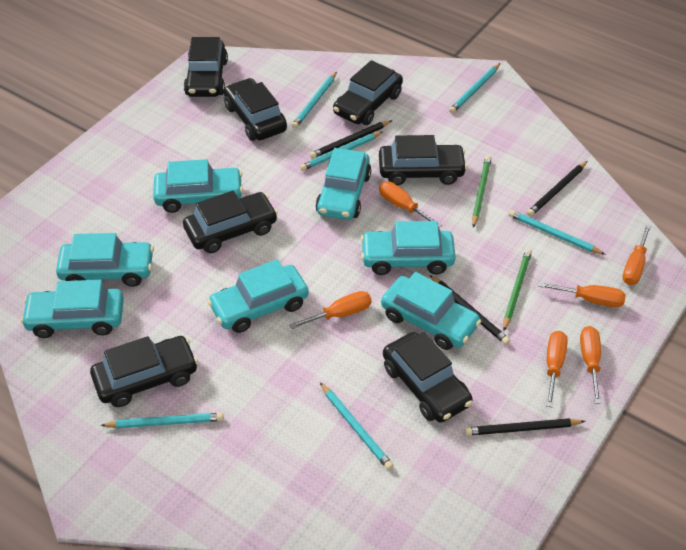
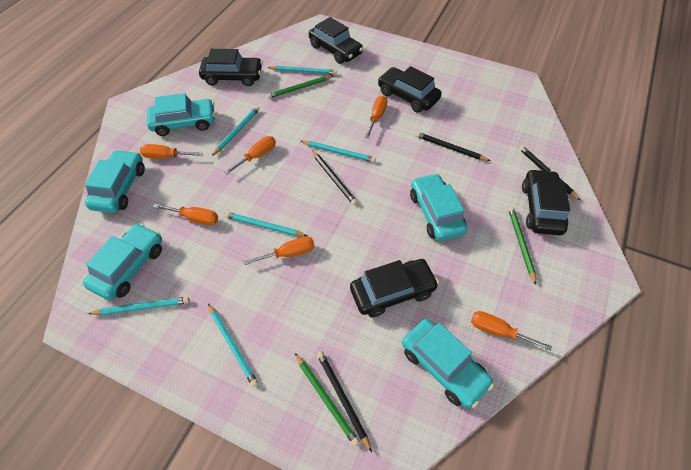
black car: [90,336,198,407] [183,190,278,253] [184,37,228,97] [224,78,287,141] [333,60,403,125] [379,135,467,185] [383,332,473,422] = 7 -> [199,49,263,86] [309,17,363,64] [350,259,439,318] [378,66,442,113] [522,169,570,235] = 5
green pencil: [472,155,492,228] [503,249,532,331] = 2 -> [267,76,333,98] [295,353,360,446] [508,207,536,285] = 3
turquoise car: [21,280,124,338] [56,233,154,287] [153,159,243,213] [207,259,309,333] [315,148,371,220] [360,221,455,275] [381,272,481,350] = 7 -> [83,223,162,300] [85,150,145,213] [147,93,215,136] [402,319,494,408] [410,173,467,241] = 5

